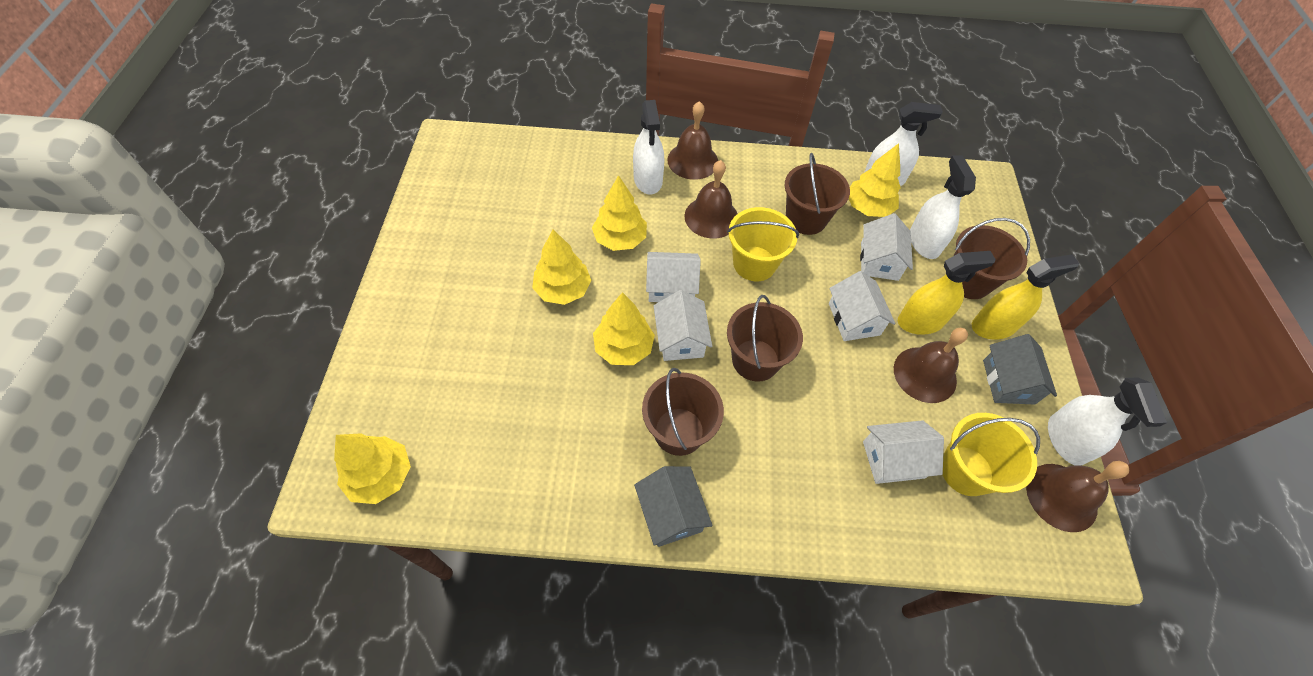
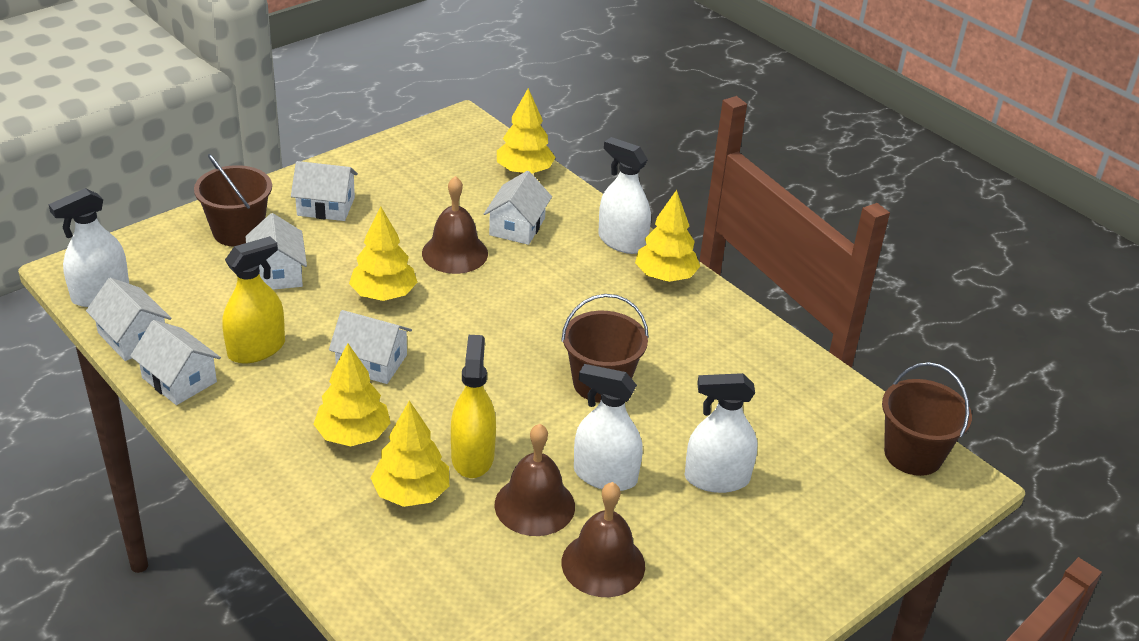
brown bell: [667,101,718,180] [684,160,738,239] [894,328,968,403] [1026,461,1129,532] = 4 -> [422,176,488,274] [494,424,575,536] [562,482,645,597] = 3
brown bucket: [642,368,724,456] [727,295,803,382] [784,153,850,235] [954,218,1030,299] = 4 -> [194,154,272,247] [561,294,649,403] [882,362,972,476] = 3
grey house: [634,466,713,547] [983,334,1057,405] = 2 -> none = 0
white house: [646,252,701,302] [654,290,712,361] [829,271,895,341] [860,213,913,281] [863,420,944,484] = 5 -> [86,278,172,361] [130,320,221,405] [245,213,307,290] [291,161,358,221] [329,310,412,384] [484,171,552,245] = 6
yellow bucket: [727,207,799,281] [942,413,1040,496] = 2 -> none = 0

